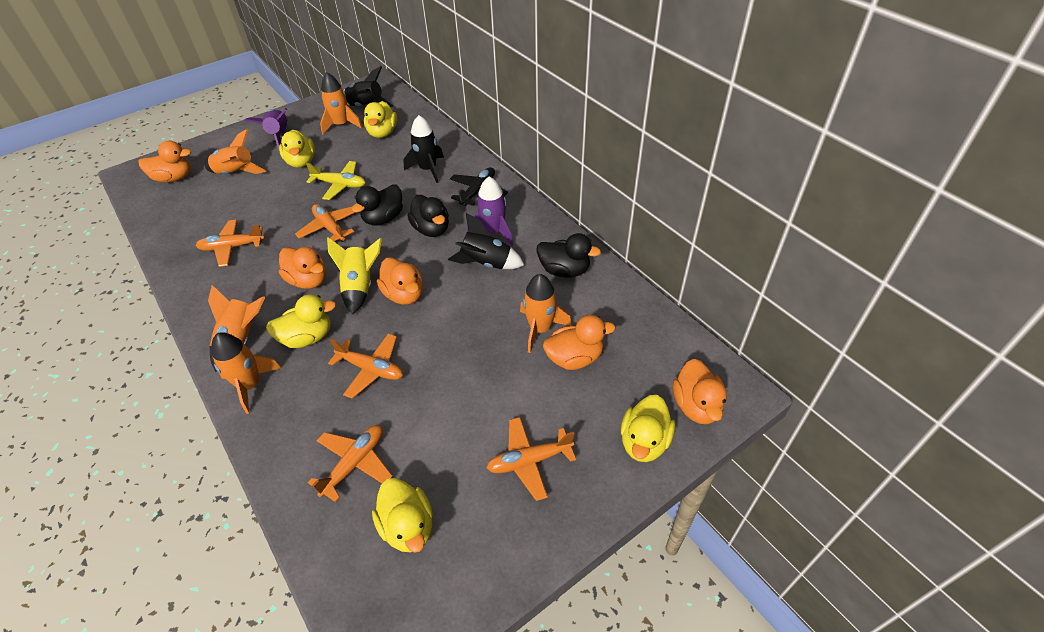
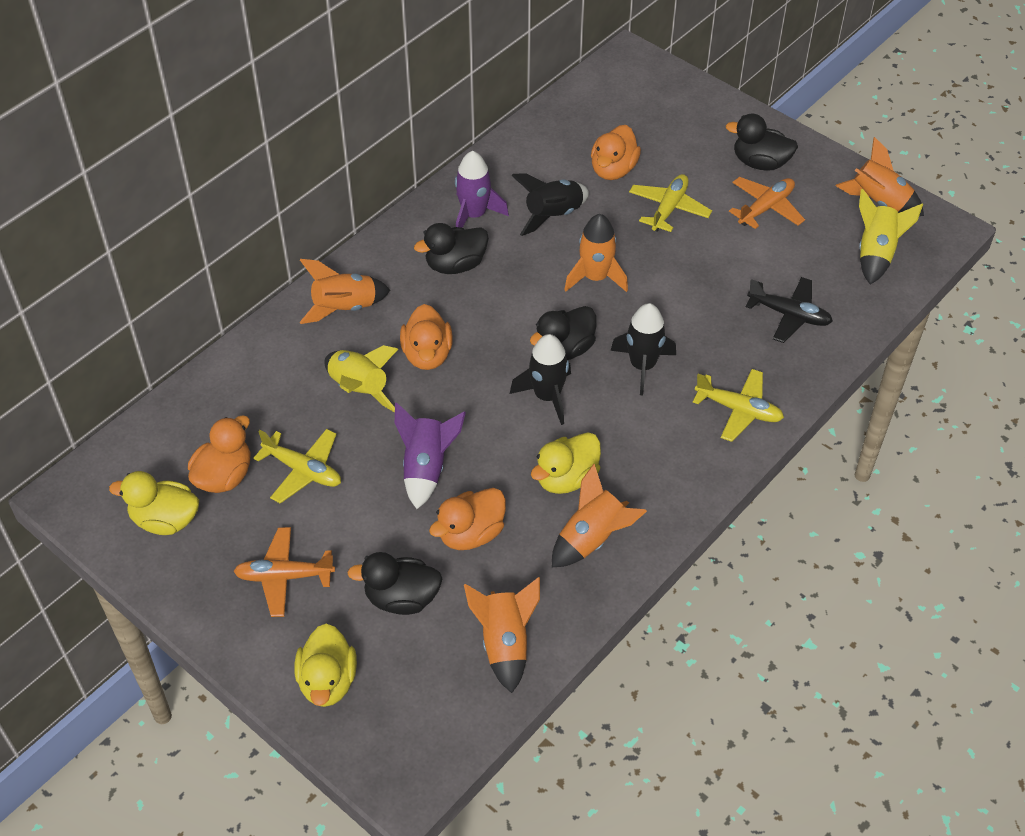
black duck: [352,185,403,225] [408,195,449,237] [537,233,601,278] = 3 -> [347,552,442,615] [414,223,489,274] [530,306,597,360] [726,114,798,171] = 4
orange duck: [139,141,191,182] [279,247,326,289] [377,257,423,305] [543,315,615,370] [673,359,727,424] = 5 -> [188,415,250,493] [400,304,453,370] [429,488,506,550] [591,125,641,180] = 4
orange plane: [196,220,265,267] [295,204,356,242] [308,425,393,502] [328,333,403,399] [487,417,576,501] = 5 -> [234,527,335,617] [729,177,805,229] = 2
yellow duck: [266,294,336,348] [279,130,315,168] [364,101,397,138] [372,478,433,553] [621,395,675,462] = 5 -> [109,471,199,535] [295,624,357,707] [531,433,601,494] = 3
yellow plane: [306,161,366,200] = 1 -> [253,429,341,503] [629,174,712,232] [693,369,784,442] = 3
yellow rocket: [327,238,382,314] = 1 -> [324,345,398,413] [859,189,923,284] = 2

